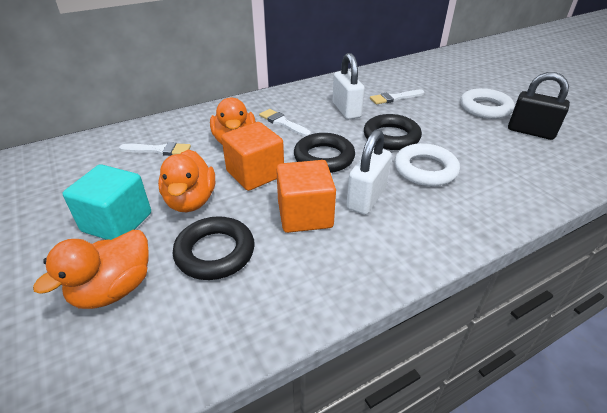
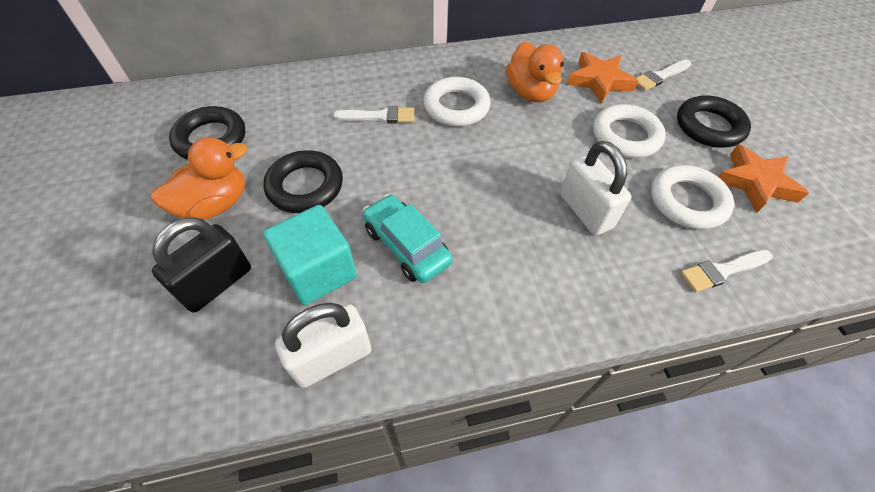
orange cube: [221,122,284,191] [276,160,336,233] = 2 -> none = 0
orange duck: [33,230,149,309] [158,150,215,212] [210,98,256,144] = 3 -> [151,137,248,220] [506,42,564,102] = 2
orange star: none = 0 -> [567,52,638,104] [718,144,809,213] = 2
turquoise car: none = 0 -> [363,194,452,283] = 1
white ring: [394,143,460,186] [460,88,515,119] = 2 -> [423,77,491,127] [593,104,666,158] [651,165,734,230] = 3

